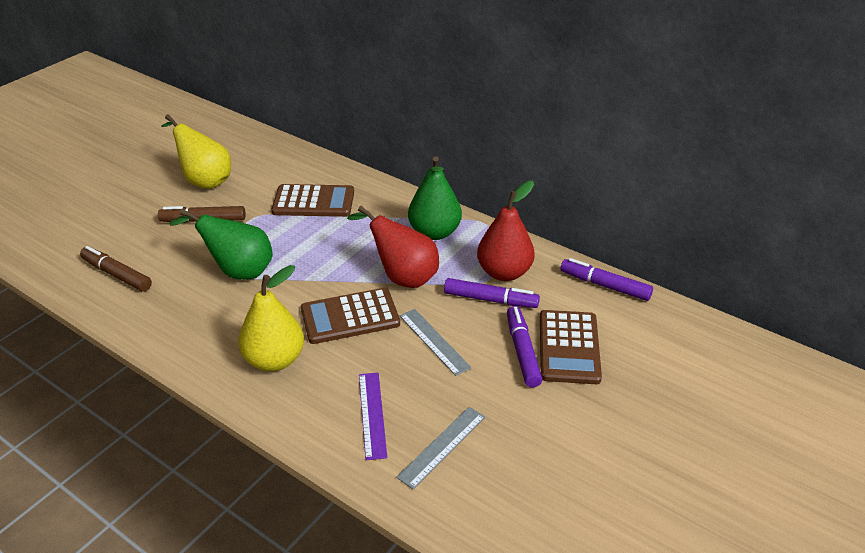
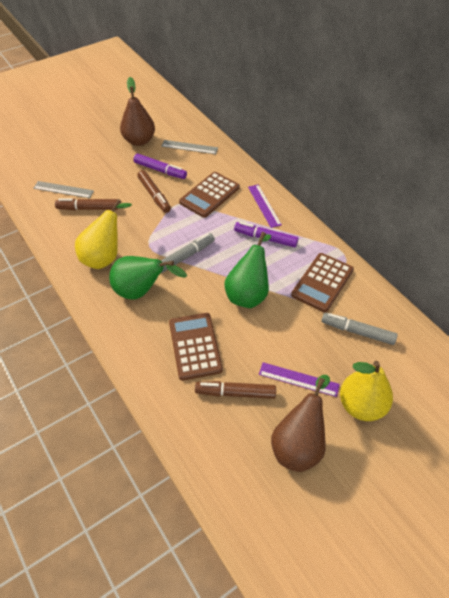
brown marker: [80,246,152,292] [158,206,246,223] = 2 -> [55,199,118,210] [137,170,171,213] [195,381,276,399] = 3
brown pear: none = 0 -> [120,77,155,146] [271,375,330,472] = 2
grey marker: none = 0 -> [161,233,215,273] [321,313,398,345] = 2
purple marker: [444,278,540,308] [507,306,542,387] [561,258,653,301] = 3 -> [133,154,187,179] [234,222,299,248] = 2
purple ruler: [359,373,387,460] = 1 -> [248,185,282,228] [259,362,340,397] = 2
red pear: [347,206,439,288] [477,181,535,281] = 2 -> none = 0

